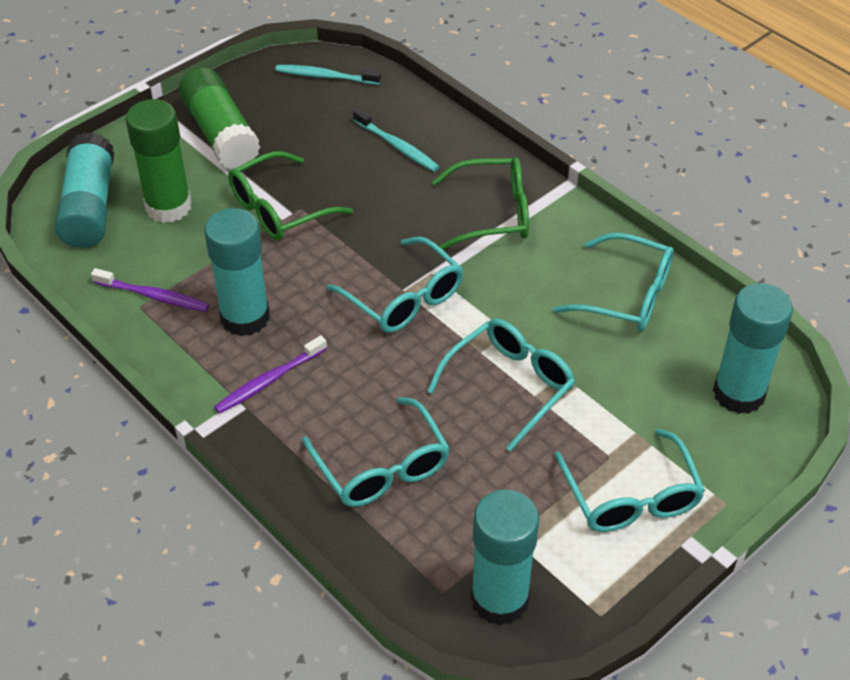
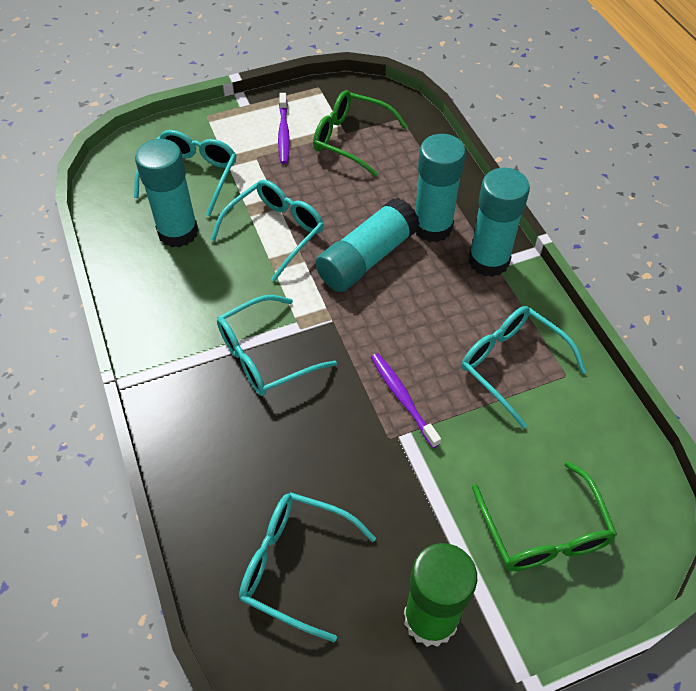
green glue stick: [125,99,192,223] [179,68,260,169] = 2 -> [404,543,477,647] = 1
turquoise toothbrush: [275,65,381,85] [353,108,439,172] = 2 -> none = 0

